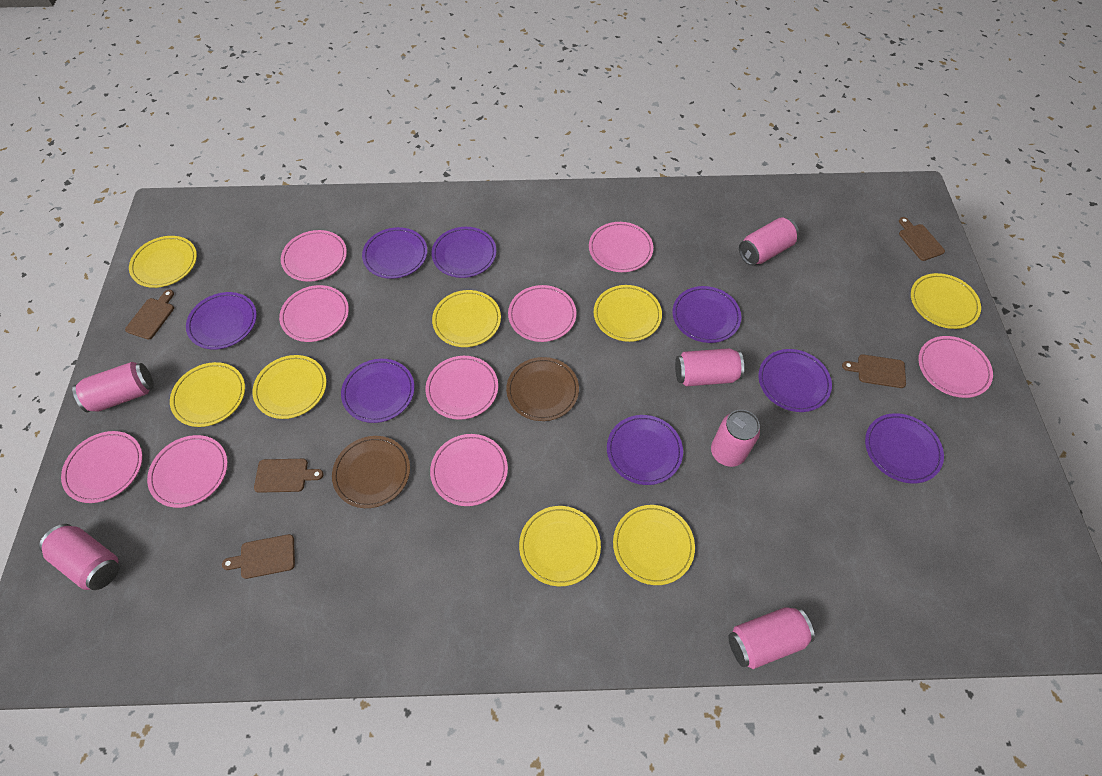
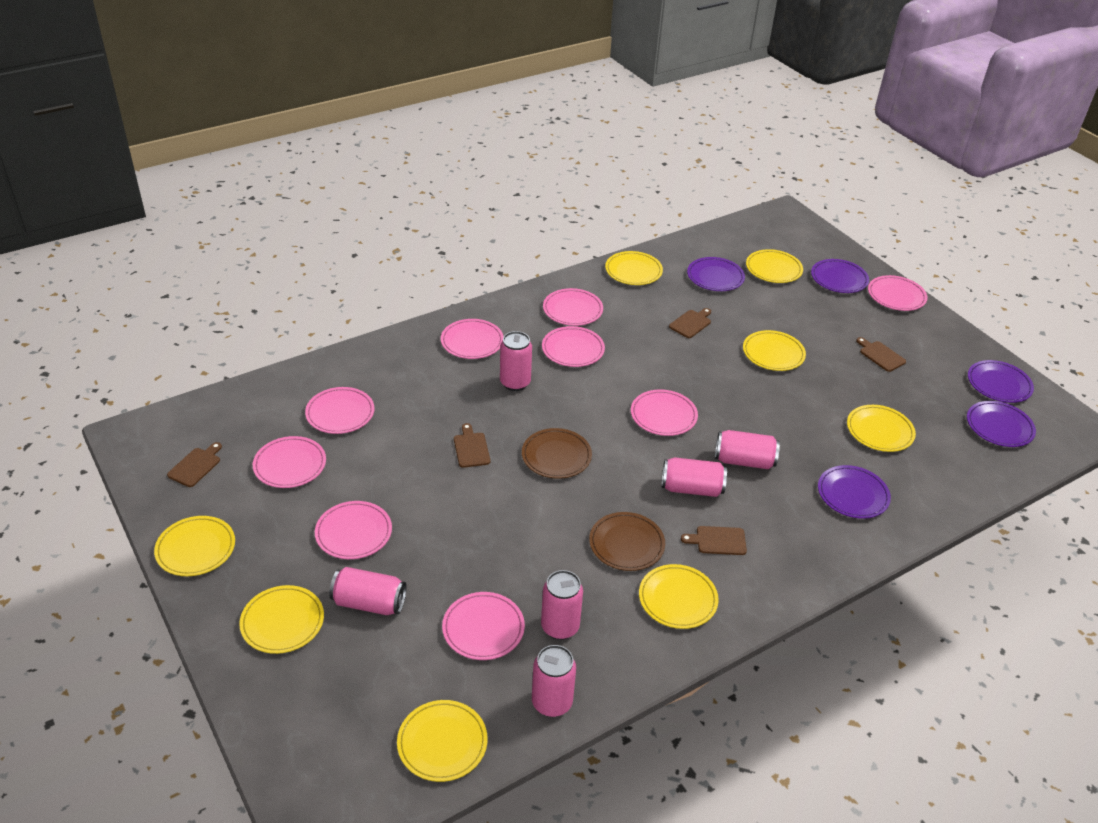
purple plate: [186,292,257,349] [341,359,415,423] [362,227,427,279] [432,227,497,278] [607,415,683,485] [672,286,741,343] [758,349,832,412] [865,413,944,483] = 8 -> [687,257,745,291] [811,259,869,293] [818,465,891,519] [967,401,1036,447] [968,360,1034,403] = 5

